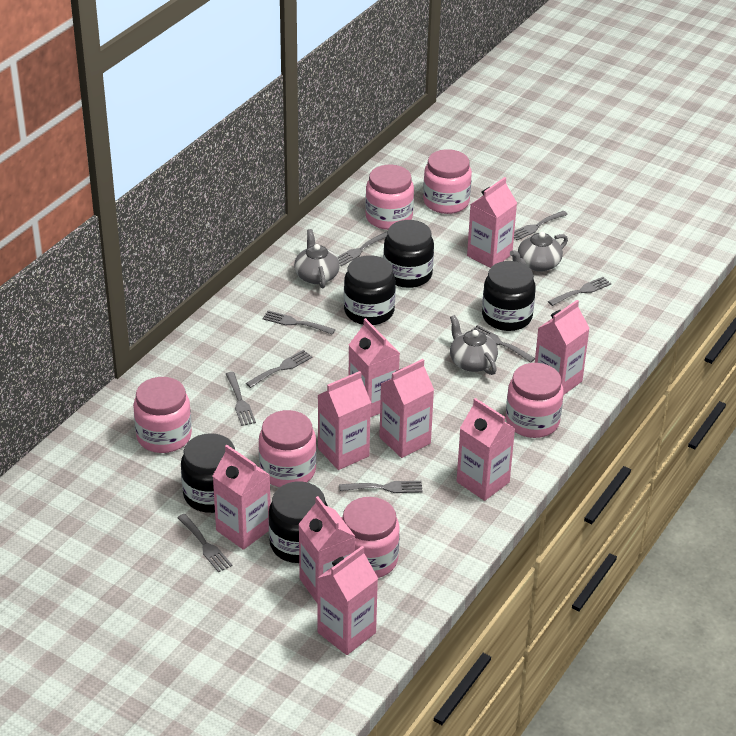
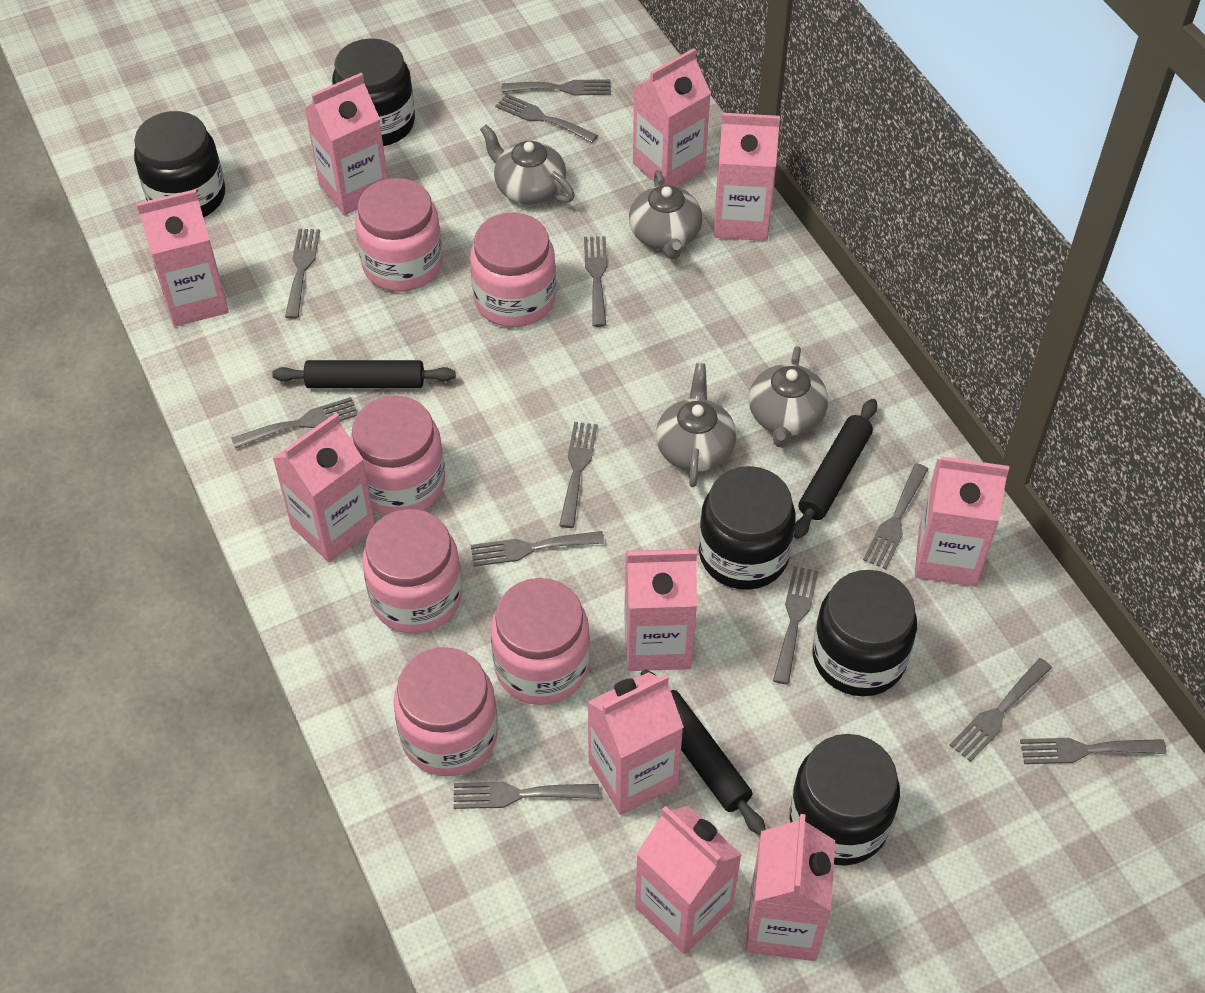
black rolling pin: none = 0 -> [272,360,456,388] [641,670,766,835] [794,399,877,539] = 3
grey fork: [177,514,232,573] [226,372,256,426] [246,350,313,388] [262,310,336,335] [338,232,387,266] [339,481,423,493] [471,325,535,363] [514,211,568,240] [548,277,611,306] = 9 -> [231,397,358,449] [285,229,320,319] [453,782,599,809] [471,531,604,567] [495,94,598,143] [502,79,611,95] [559,422,597,528] [584,236,607,327] [773,566,818,685] [863,463,928,569] [950,658,1052,762] [1020,738,1167,764] = 12
grey teapot: [294,229,340,288] [450,315,498,375] [510,232,568,272] = 3 -> [480,124,575,205] [629,170,703,260] [656,363,737,487] [749,346,828,448] = 4
pink carton: [213,445,271,550] [298,496,356,604] [317,546,378,655] [318,371,371,470] [349,318,400,418] [379,359,434,458] [457,398,515,501] [467,177,517,268] [535,300,590,395] = 9 -> [136,189,229,327] [272,413,375,562] [304,73,388,215] [587,672,684,815] [624,549,697,671] [633,48,711,187] [635,805,742,954] [714,113,780,241] [746,814,835,961] [914,457,1009,587] = 10

